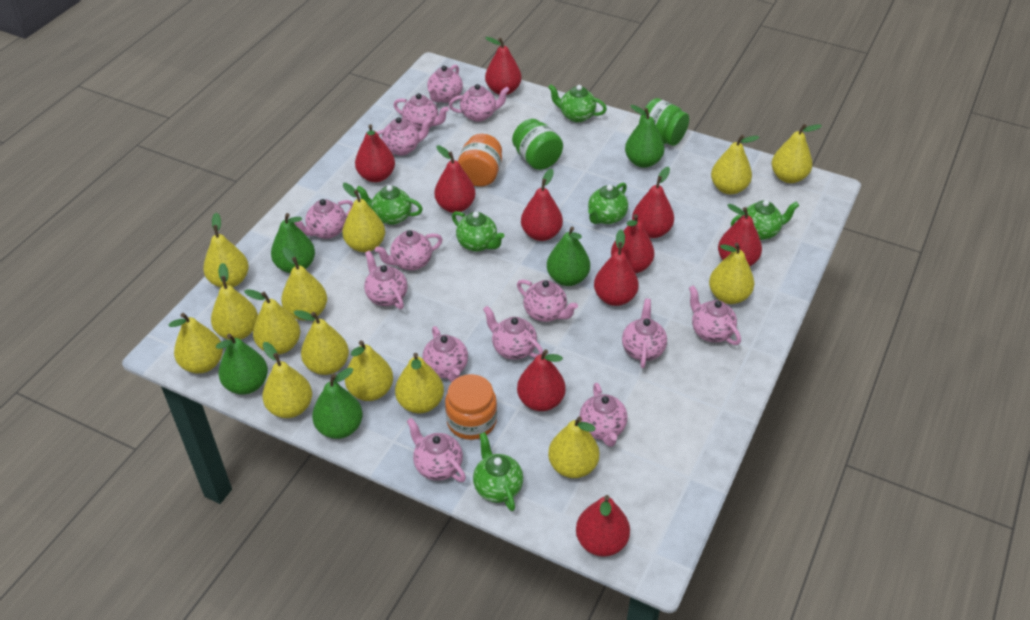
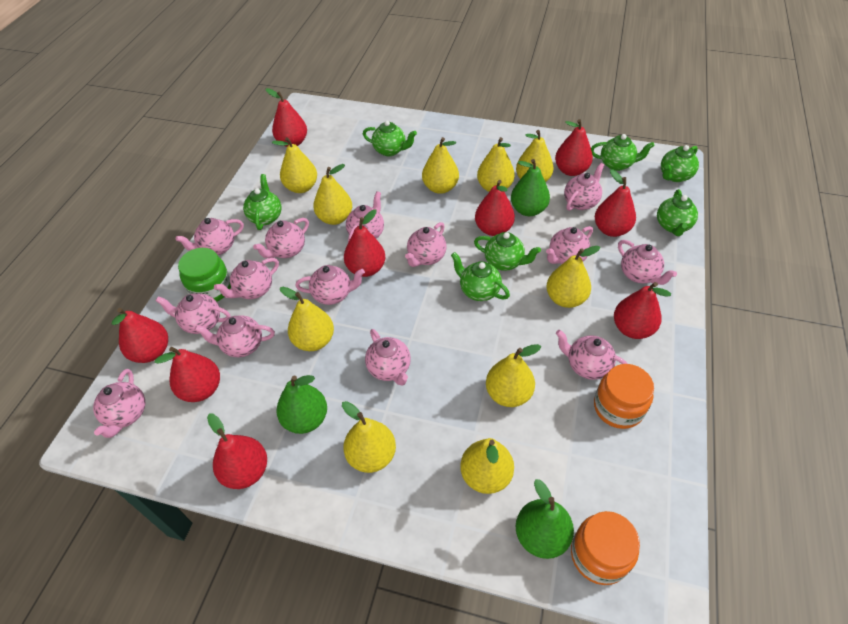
green jar: [512,119,563,170] [639,98,689,146] = 2 -> [178,248,231,302] = 1
green pear: [216,334,268,395] [271,213,315,273] [312,367,363,439] [547,226,590,286] [625,105,665,168] = 5 -> [276,375,327,434] [511,159,550,216] [516,479,574,559] = 3
green teapot: [356,185,423,225] [452,211,504,252] [473,432,523,511] [548,85,607,122] [588,182,628,224] [731,200,799,240] = 6 -> [243,174,281,230] [363,120,417,156] [451,252,510,301] [474,232,541,271] [591,134,655,171] [657,189,698,236] [661,145,699,182] = 7
red pear: [355,124,395,182] [434,145,475,213] [485,37,522,95] [517,349,566,411] [521,169,563,241] [576,495,630,557] [594,230,639,306] [611,214,654,273] [632,167,674,238] [718,204,762,266] = 10 -> [112,308,168,363] [155,347,220,402] [207,414,267,489] [266,88,307,147] [344,210,386,277] [475,180,515,236] [555,119,593,176] [595,169,636,237] [614,282,671,339] = 9
yellow pear: [168,313,223,373] [203,213,249,288] [211,263,258,340] [244,289,300,354] [262,342,312,418] [281,247,327,321] [294,310,349,375] [342,183,385,252] [345,340,393,401] [395,353,444,413] [548,416,599,478] [709,243,754,304] [711,135,759,194] [772,124,822,183] = 14 -> [272,137,317,193] [280,287,334,351] [313,164,352,225] [342,401,396,473] [422,137,459,194] [460,438,514,494] [477,137,515,192] [486,344,541,407] [516,130,554,182] [546,246,600,308] = 10

